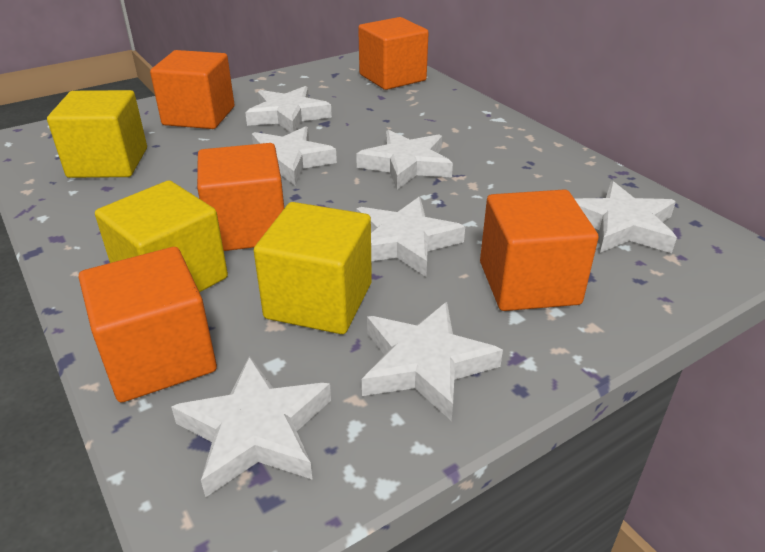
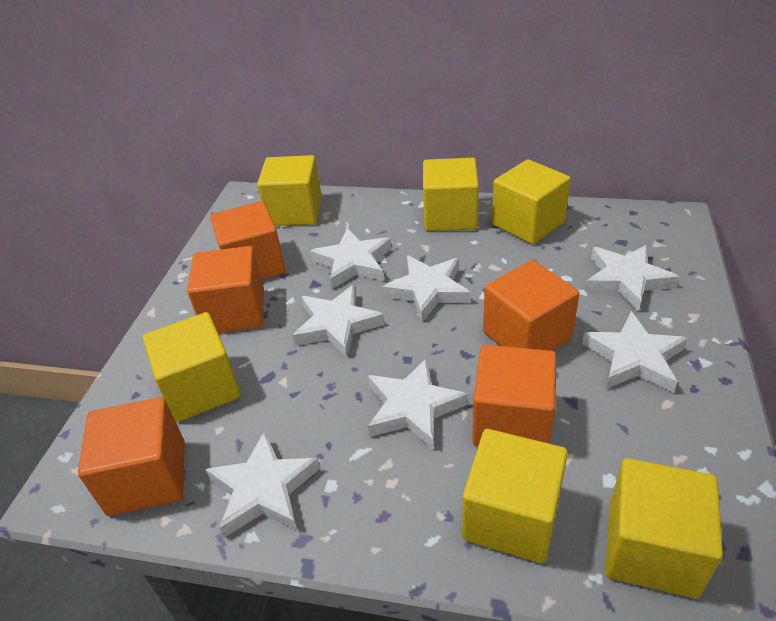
yellow cube: [47,90,147,178] [95,180,228,292] [254,202,372,334] = 3 -> [143,312,240,422] [257,155,322,226] [423,158,479,231] [462,429,568,563] [492,159,571,244] [605,458,723,599] = 6

